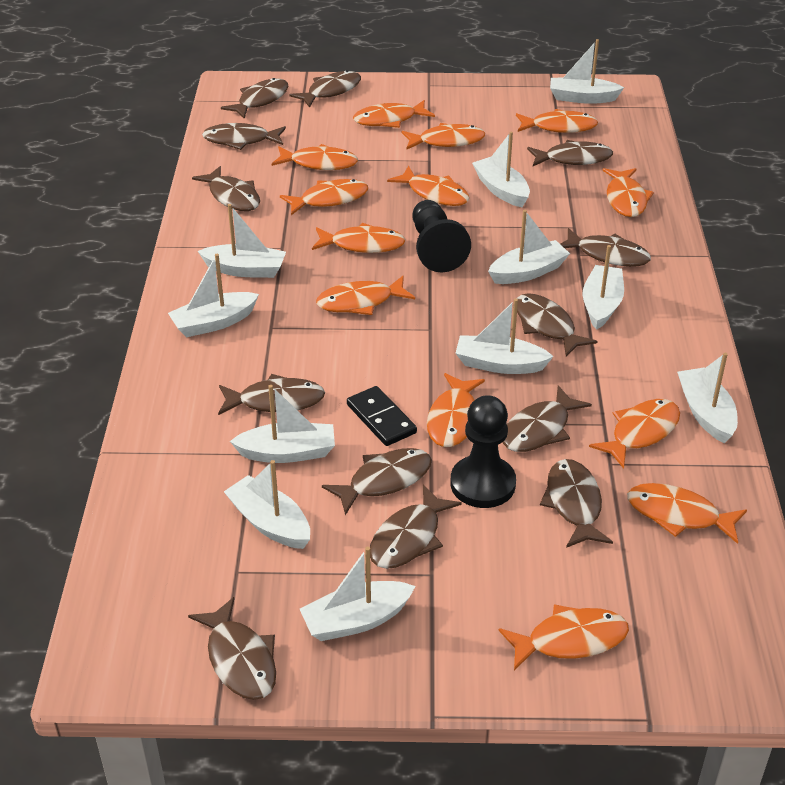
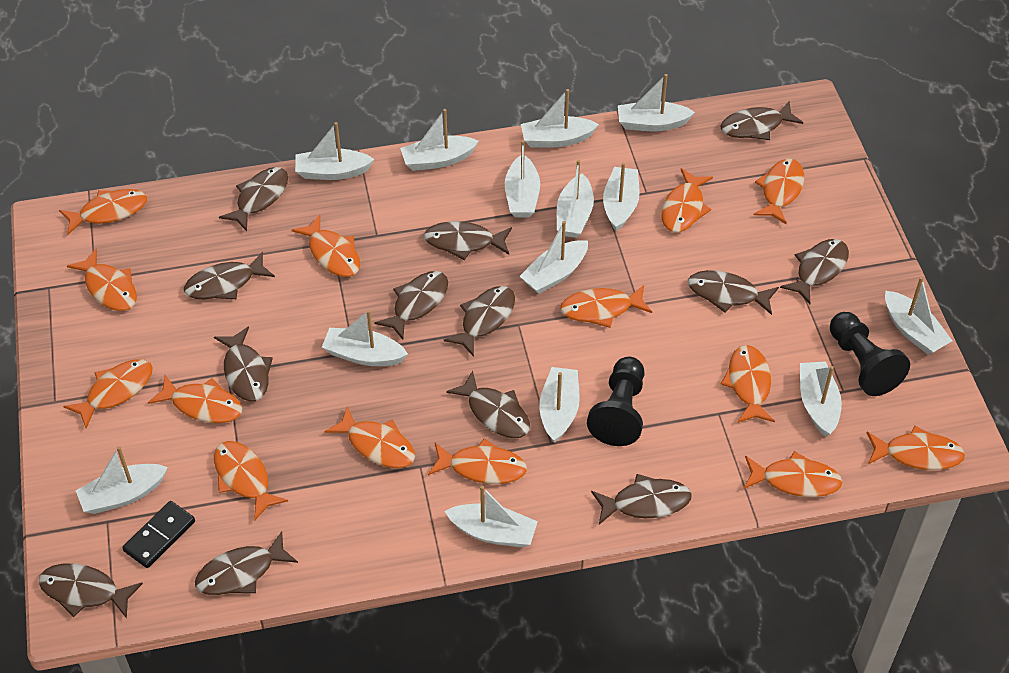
orange fish: [272,144,358,170] [280,179,368,215] [312,223,406,253] [316,276,415,315] [353,100,435,128] [387,166,469,206] [402,123,485,150] [427,373,485,447] [499,604,629,671] [516,109,598,133] [589,399,680,469] [602,168,654,217] [627,483,747,544] = 13 -> [59,189,147,235] [63,359,153,429] [67,248,137,311] [148,375,242,423] [214,441,288,520] [291,215,360,277] [324,406,415,468] [428,438,527,484] [560,285,652,328] [661,168,713,233] [721,345,775,423] [743,451,843,497] [753,159,804,224] [867,425,965,470] = 14
white boat: [168,254,259,337] [198,204,286,278] [224,460,310,549] [230,385,335,463] [300,547,415,641] [455,299,554,374] [472,132,530,207] [488,210,570,284] [550,39,624,104] [583,245,624,330] [677,353,738,443] = 11 -> [76,446,168,514] [295,122,374,180] [322,310,408,366] [400,109,479,171] [445,486,538,548] [505,140,540,217] [520,221,588,294] [521,89,599,148] [539,367,580,443] [557,160,594,238] [603,163,640,231] [618,74,695,131] [800,361,842,437] [885,277,952,354] = 14

